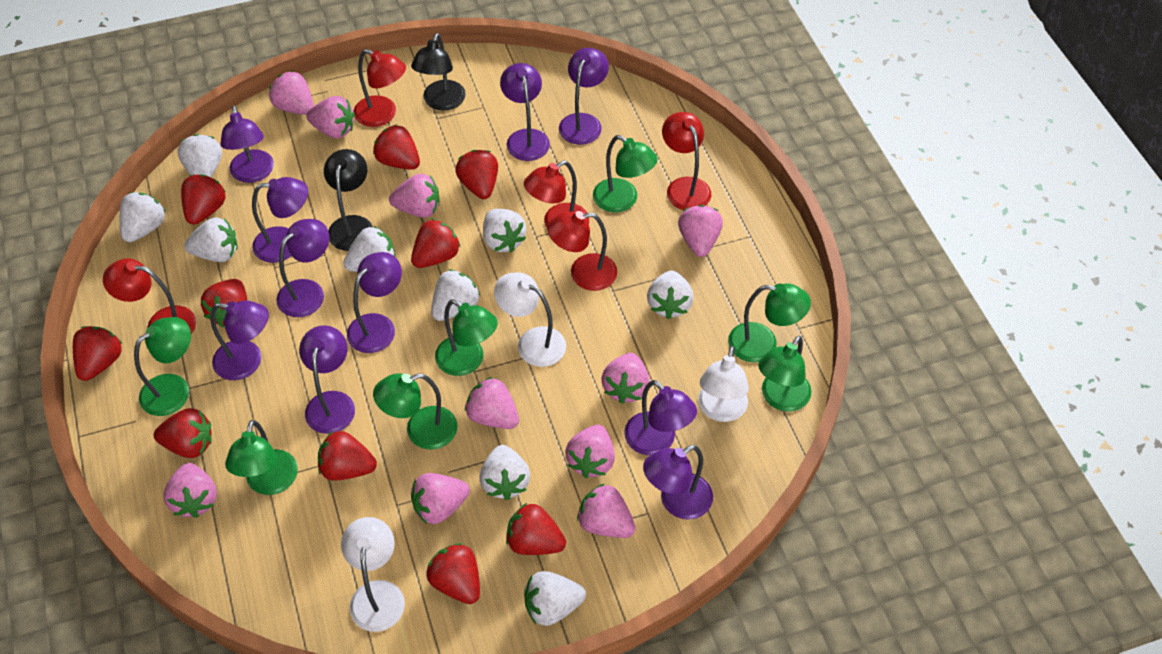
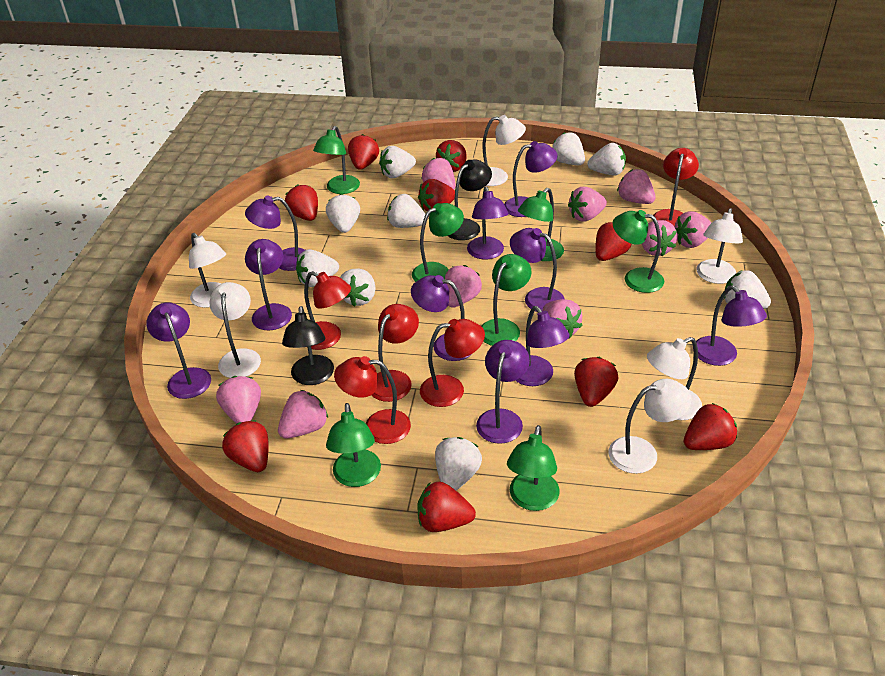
pink strawberry: [163,463,217,518] [269,71,314,115] [306,96,355,138] [389,174,440,218] [411,473,470,524] [465,377,519,429] [565,424,615,478] [577,483,636,538] [601,353,649,404] [678,205,723,257] = 10 -> [216,376,261,423] [278,390,328,438] [421,158,456,189] [445,265,482,308] [543,299,583,339] [568,187,607,222] [617,169,655,204] [642,220,677,256] [675,211,711,248] = 9
red strawberry: [73,326,122,381] [154,408,212,458] [181,174,226,225] [201,279,247,327] [318,431,377,481] [373,124,420,170] [411,219,461,268] [427,543,480,604] [455,150,498,199] [506,503,566,555] = 10 -> [222,420,269,472] [285,184,318,221] [348,134,379,170] [418,179,455,211] [418,481,476,532] [436,140,467,172] [574,357,619,407] [595,222,631,261] [684,403,737,450] = 9
white lamp: [341,517,405,632] [494,272,566,367] [698,346,749,422] = 3 -> [189,233,226,308] [209,282,261,378] [483,115,526,186] [609,379,691,474] [647,337,702,420] [696,208,743,284] = 6

